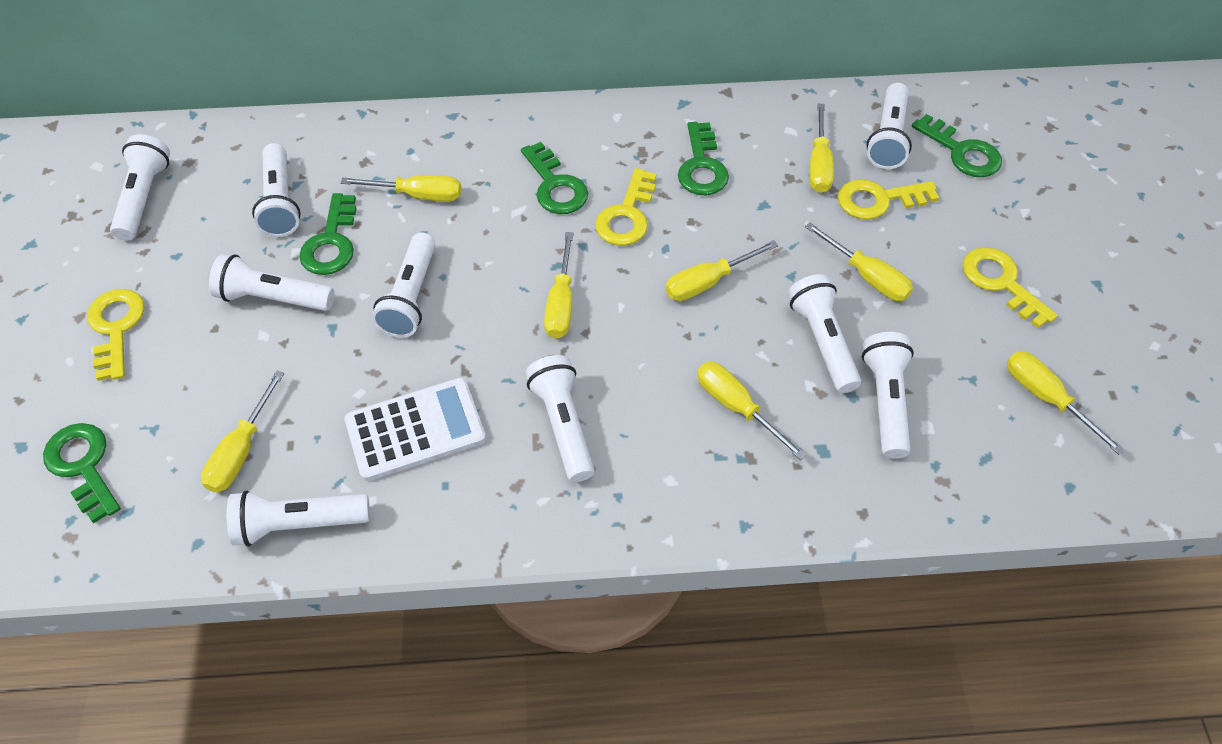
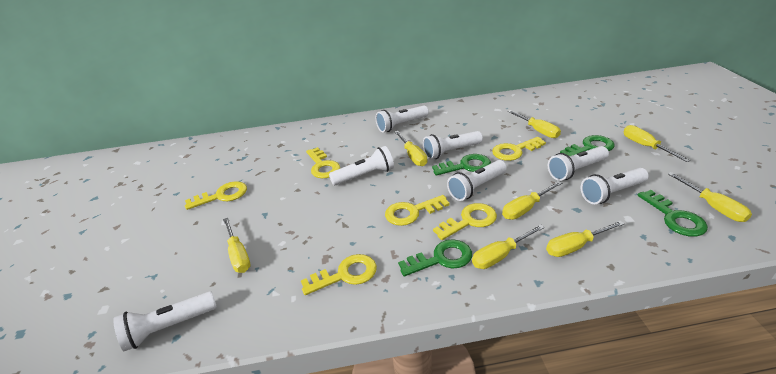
green key: [43,423,121,523] [299,193,357,275] [521,142,588,214] [678,122,729,195] [912,114,1002,177] = 5 -> [398,239,472,277] [432,154,491,176] [560,135,615,156] [637,190,708,237] = 4
white calculator: [344,378,486,481] = 1 -> none = 0
white flashlight: [110,134,170,240] [209,254,335,311] [227,490,370,546] [252,143,301,237] [372,232,436,338] [525,355,594,482] [788,274,861,393] [862,332,914,459] [866,83,912,169] = 9 -> [113,291,217,351] [329,146,394,185] [376,105,429,132] [423,131,483,160] [447,160,507,201] [548,146,609,181] [581,168,649,204] = 7
yellow key: [87,289,145,381] [595,168,656,246] [838,179,939,220] [962,247,1058,328] = 4 -> [185,181,247,210] [301,254,377,295] [306,147,340,178] [385,195,450,226] [433,203,497,240] [492,137,546,161] = 6

